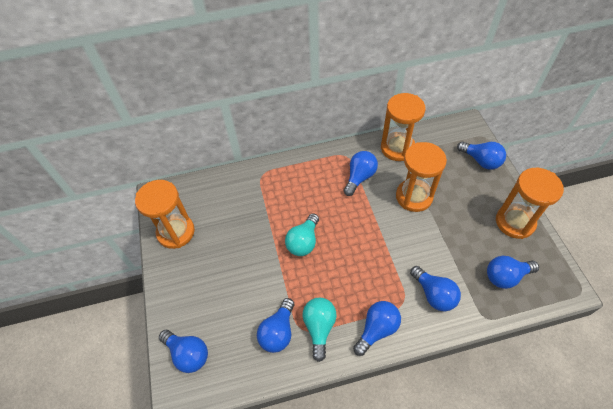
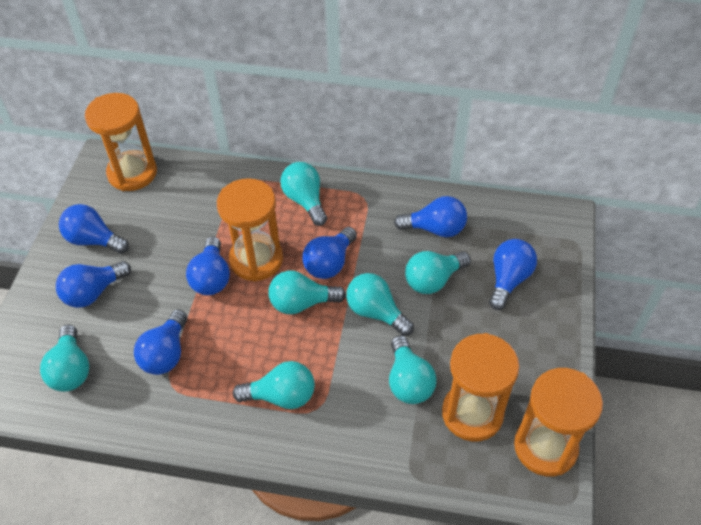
turquoise light bulb: [285,213,319,256] [303,298,337,362] = 2 -> [40,325,89,392] [233,361,315,409] [268,271,346,314] [280,162,327,226] [346,273,414,336] [389,335,437,404] [405,251,471,294] = 7

